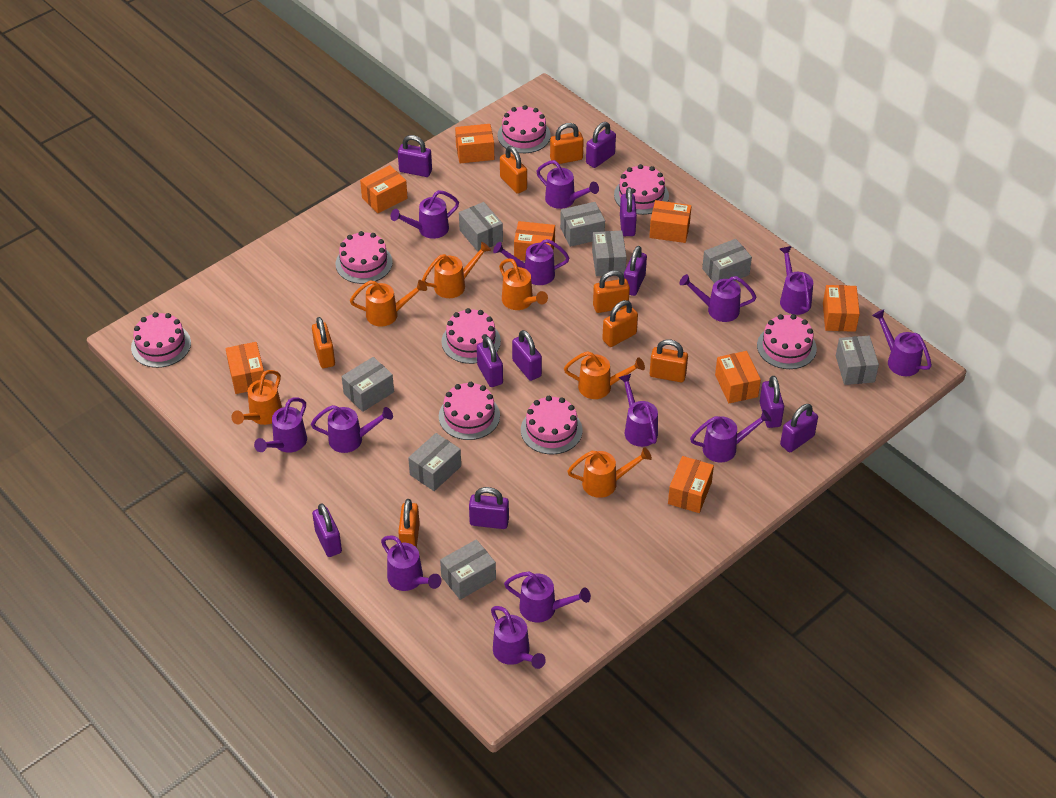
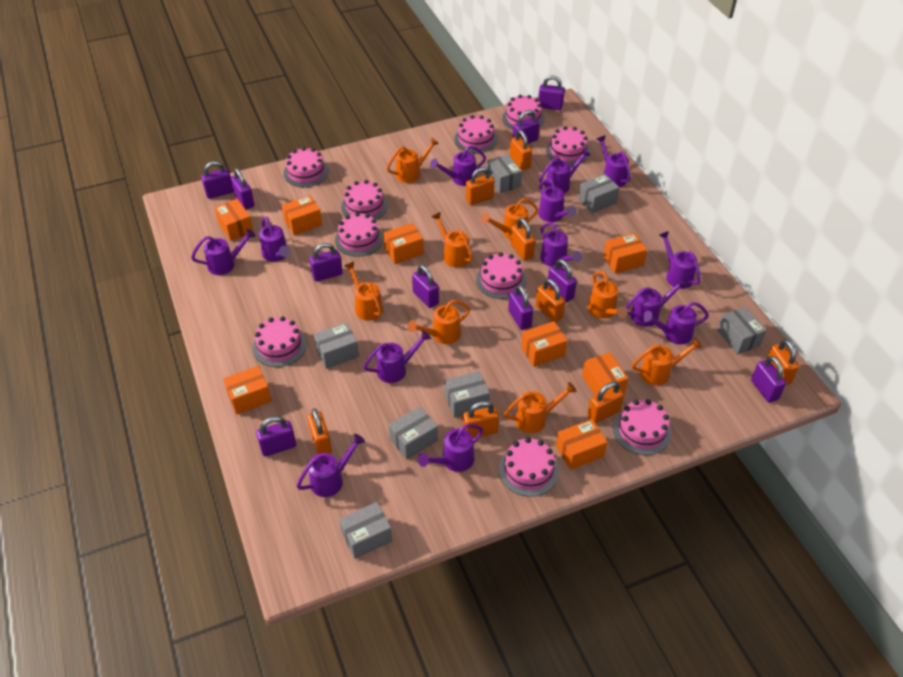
grey box: [342,357,394,412] [408,433,461,491] [440,539,496,600] [459,202,503,252] [560,202,605,247] [592,230,627,276] [702,239,752,283] [836,336,879,385] = 8 -> [313,322,359,369] [339,502,393,559] [389,406,438,460] [445,371,490,418] [487,154,522,193] [578,174,620,213] [717,307,767,354] = 7
orange padlock: [312,317,335,368] [398,499,420,548] [500,146,527,194] [550,123,584,165] [593,270,630,313] [602,300,638,347] [650,339,688,382] = 7 -> [307,408,332,454] [463,401,499,439] [466,167,494,205] [510,130,532,170] [510,218,535,261] [535,279,565,322] [587,382,624,424] [767,339,799,385] = 8
orange watering can: [231,370,282,425] [350,280,427,326] [422,242,491,298] [499,258,548,310] [564,351,645,399] [567,447,652,498] = 6 -> [344,262,383,321] [386,137,439,183] [408,300,470,344] [431,212,473,267] [481,198,538,239] [504,382,577,433] [588,271,628,318] [632,337,703,385] = 8
pink cake: [131,312,191,368] [335,231,393,284] [439,382,500,440] [441,308,501,364] [498,105,551,153] [521,396,582,454] [614,164,669,215] [757,314,817,369] = 8 -> [253,316,307,367] [284,147,329,187] [335,212,383,257] [341,180,388,220] [454,115,498,153] [476,252,526,299] [499,437,559,497] [502,95,545,130] [546,126,590,165] [613,399,671,455] = 10

